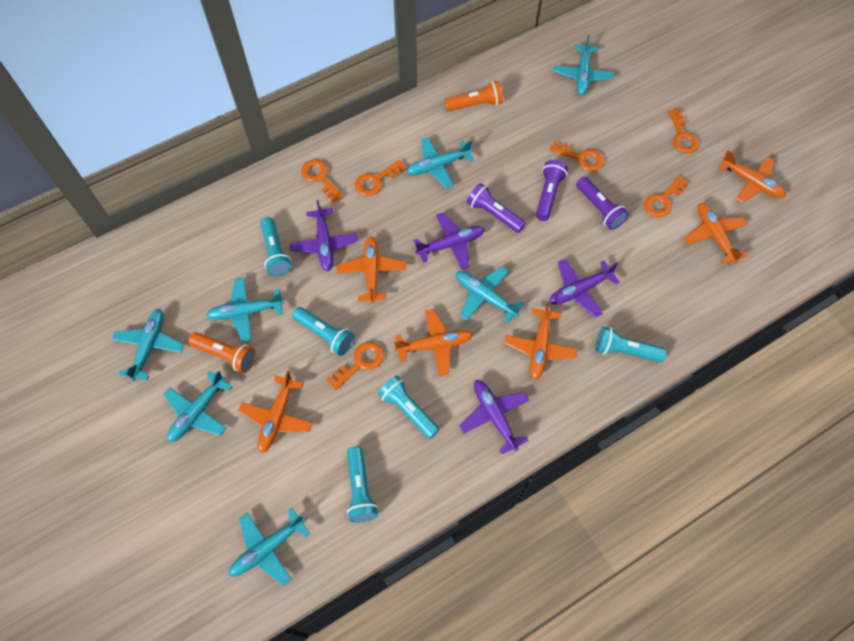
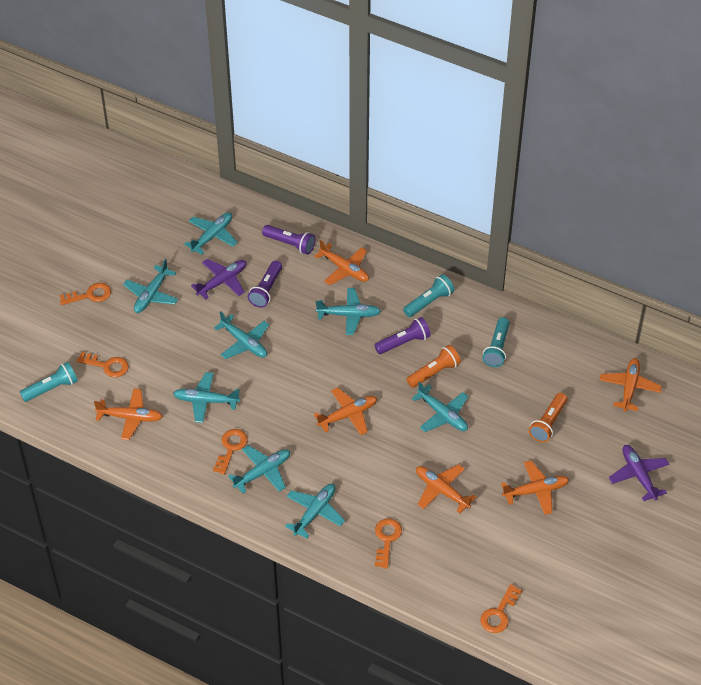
orange key: [301,159,344,203] [326,342,384,390] [355,160,407,196] [549,140,604,171] [644,176,689,217] [668,109,699,154] = 6 -> [60,283,111,305] [77,352,129,377] [213,429,248,475] [375,518,402,568] [480,584,522,633] = 5
purple plane: [290,200,358,271] [413,212,485,270] [459,380,529,454] [549,259,620,318] = 4 -> [191,258,247,299] [609,445,670,501] = 2
turquoise flashlight: [260,217,292,276] [292,307,355,356] [347,446,378,523] [378,375,440,439] [595,326,667,362] = 5 -> [20,362,78,402] [403,274,455,317] [482,317,510,367] = 3
turquoise plane: [112,309,184,381] [163,370,232,442] [206,278,284,342] [228,508,310,585] [407,137,474,189] [456,267,524,324] [553,35,614,95] = 7 -> [123,259,178,313] [173,372,240,423] [184,212,238,255] [214,311,269,359] [228,445,290,493] [285,484,345,539] [316,288,381,335] [411,382,468,432] = 8

